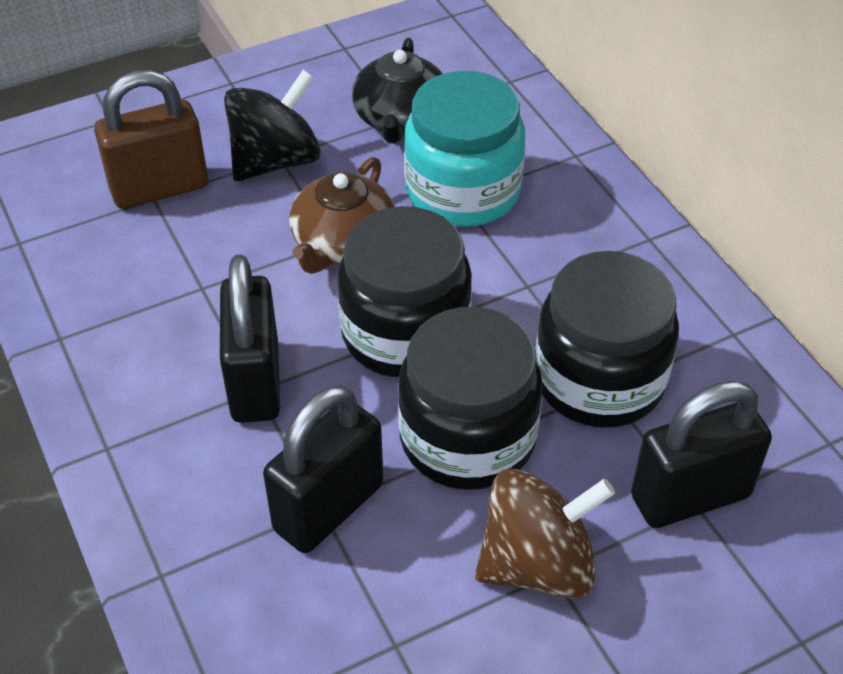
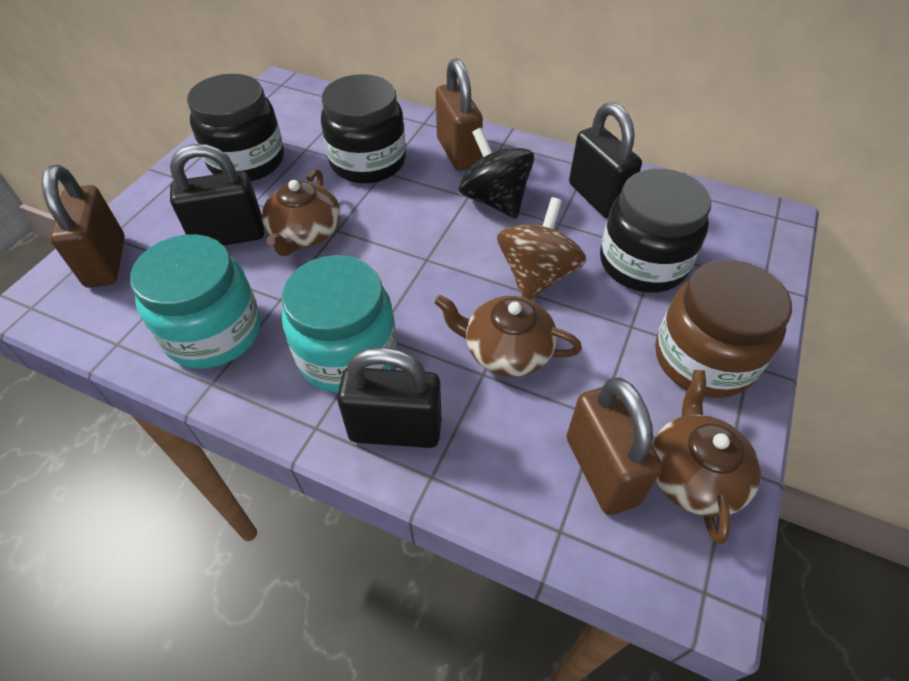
black teapot: [352,38,443,144] = 1 -> none = 0
brown jar: none = 0 -> [655,260,792,398] = 1
brown padlock: [94,70,208,209] = 1 -> [42,165,125,288] [436,58,483,171] [566,378,663,515] = 3
brown teapot: [289,157,395,274] = 1 -> [262,169,341,256] [434,295,582,377] [652,370,761,544] = 3
turquoise jar: [404,71,525,227] = 1 -> [130,234,261,369] [282,255,396,393] = 2

